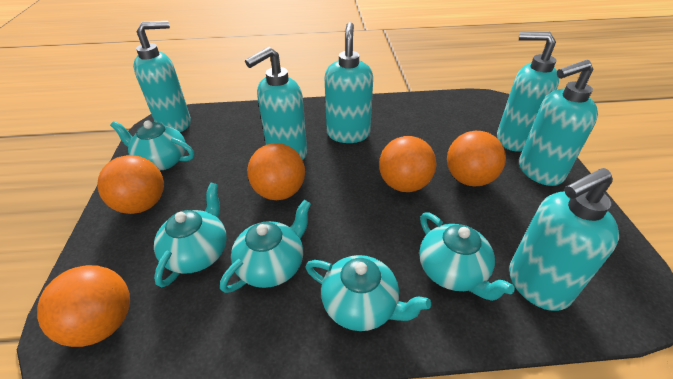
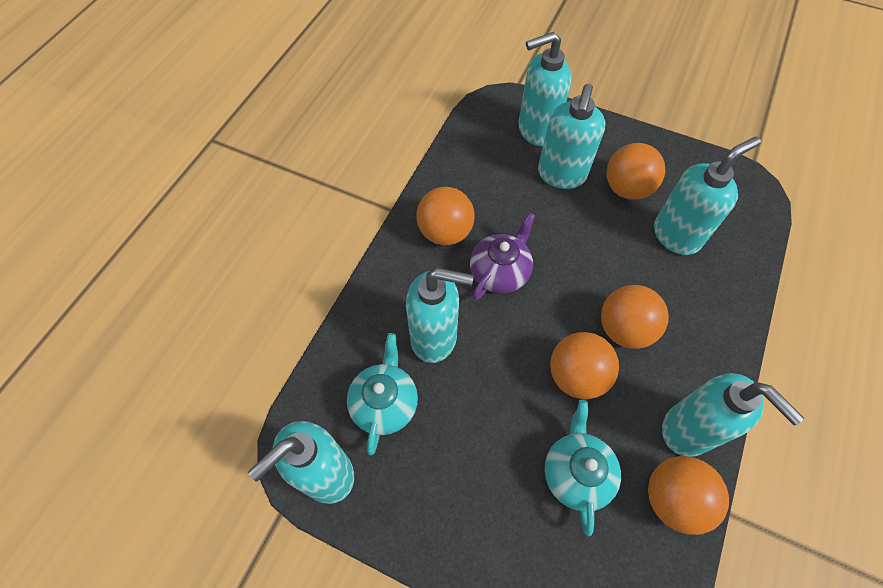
purple teapot: none = 0 -> [470,212,535,301] = 1
turquoise teapot: [110,120,194,171] [154,183,227,287] [220,200,311,293] [305,255,431,331] [419,212,515,301] = 5 -> [347,333,418,455] [545,400,621,536] = 2

